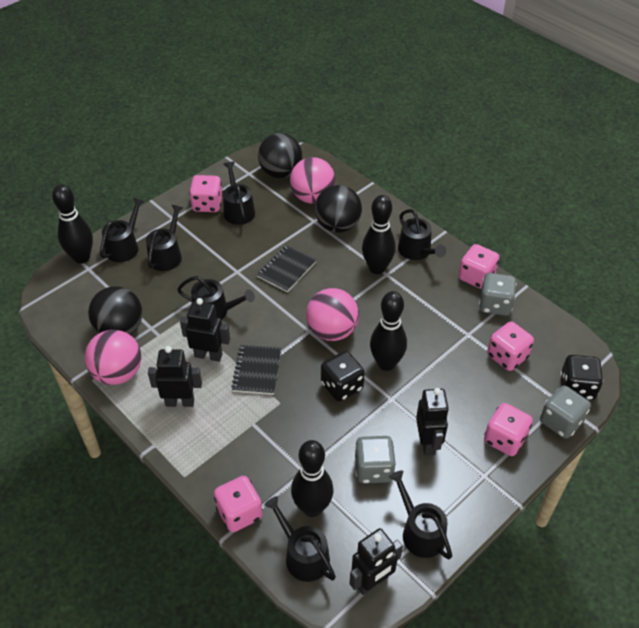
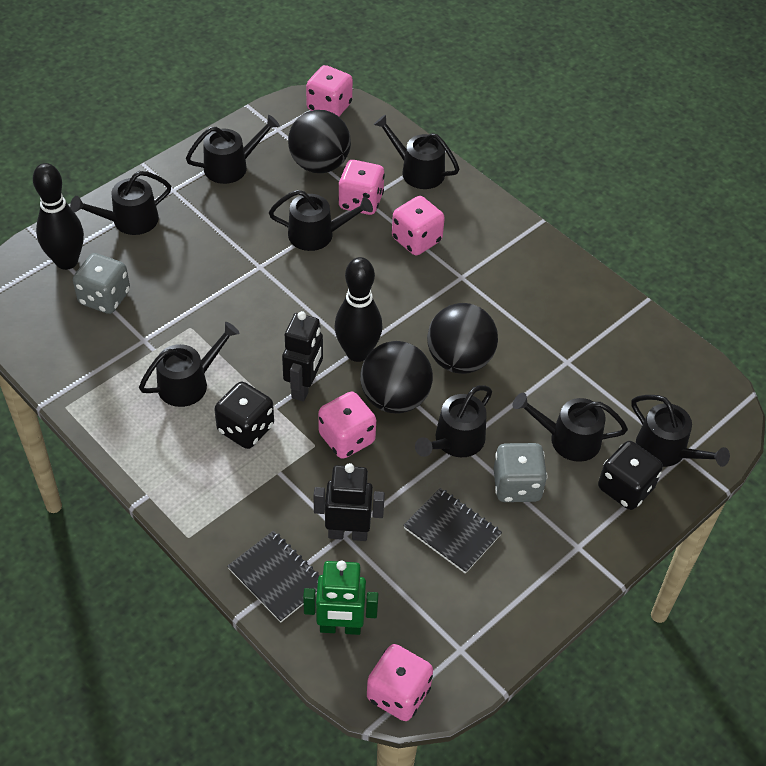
black bowling pin: [52,184,93,264] [291,440,333,517] [362,195,396,274] [370,291,407,371] = 4 -> [33,163,84,270] [334,257,382,362] = 2
black robot: [148,346,202,407] [180,298,230,362] [349,528,403,595] [416,388,449,456] = 4 -> [282,311,323,402] [314,463,385,541] = 2
black watering can: [100,197,145,262] [146,205,183,271] [177,276,255,320] [223,162,255,225] [264,496,336,582] [389,470,452,559] [398,209,446,260] = 7 -> [70,171,171,235] [139,322,240,407] [186,115,280,184] [269,190,373,251] [374,115,459,189] [415,385,492,457] [513,393,628,462] [631,395,730,467] = 8
green robot: none = 0 -> [303,561,378,635] = 1
grey dice: [355,436,396,483] [479,273,516,316] [540,386,591,439] = 3 -> [73,253,130,314] [494,443,547,502] = 2
pink ball: [85,330,141,385] [290,157,336,204] [306,288,359,341] = 3 -> none = 0

